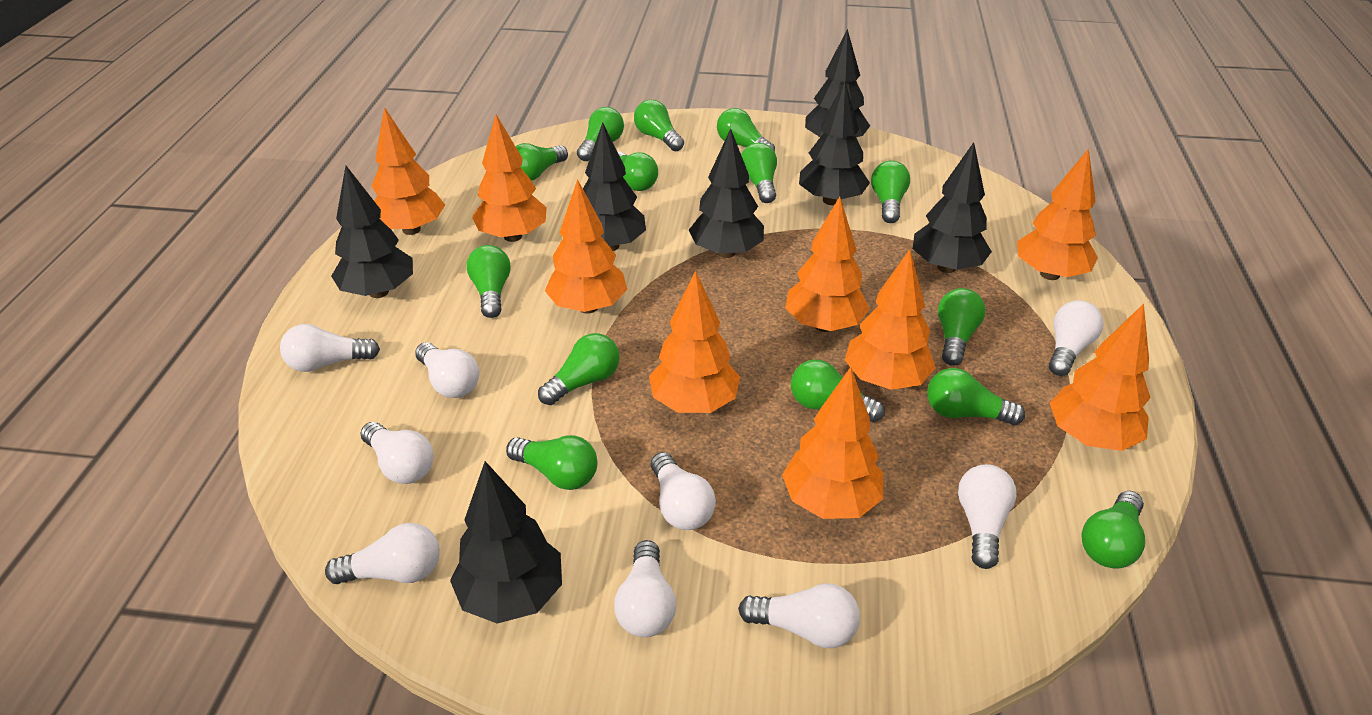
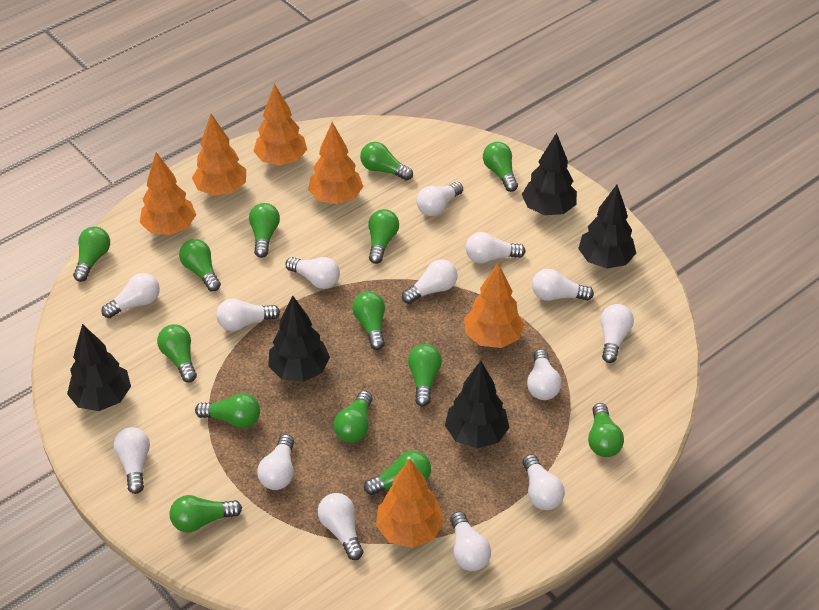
black tree: [331,166,413,298] [450,461,562,624] [583,122,646,251] [689,129,764,258] [799,82,870,205] [805,29,870,137] [913,142,992,273] = 7 -> [67,324,131,411] [268,295,330,382] [445,361,510,448] [522,133,577,215] [578,185,636,268] = 5
orange tree: [371,107,445,235] [472,114,547,242] [545,179,627,314] [649,271,740,413] [782,367,883,519] [785,196,870,332] [845,249,936,390] [1017,148,1098,280] [1050,304,1151,451] = 9 -> [140,152,196,235] [192,114,246,196] [253,84,307,166] [308,122,364,204] [376,459,444,548] [464,263,524,348] = 6
white light bulb: [280,324,380,372] [325,523,440,584] [360,422,434,484] [415,342,479,398] [614,540,676,637] [651,452,716,530] [738,583,860,648] [958,464,1017,569] [1049,300,1104,376] = 9 -> [101,273,160,318] [114,427,150,494] [216,298,280,331] [257,434,294,490] [285,257,340,289] [318,493,363,560] [402,259,458,304] [416,182,463,216] [450,511,491,571] [465,232,526,263] [523,454,565,510] [527,349,561,400] [532,269,594,301] [601,304,634,363] = 14

